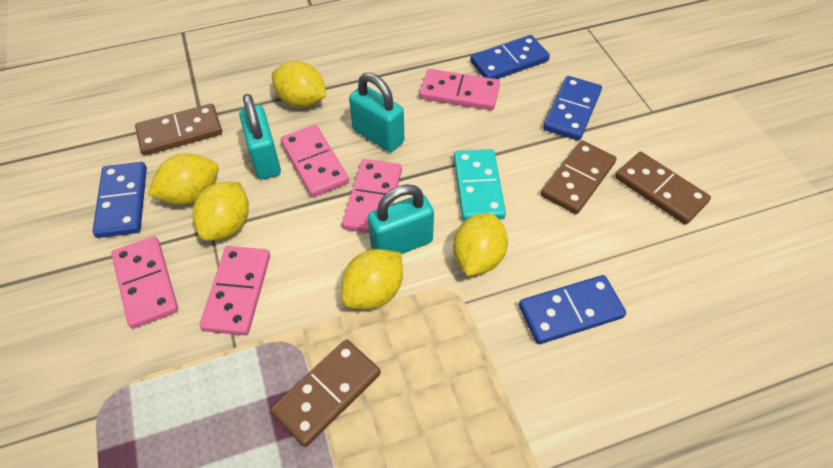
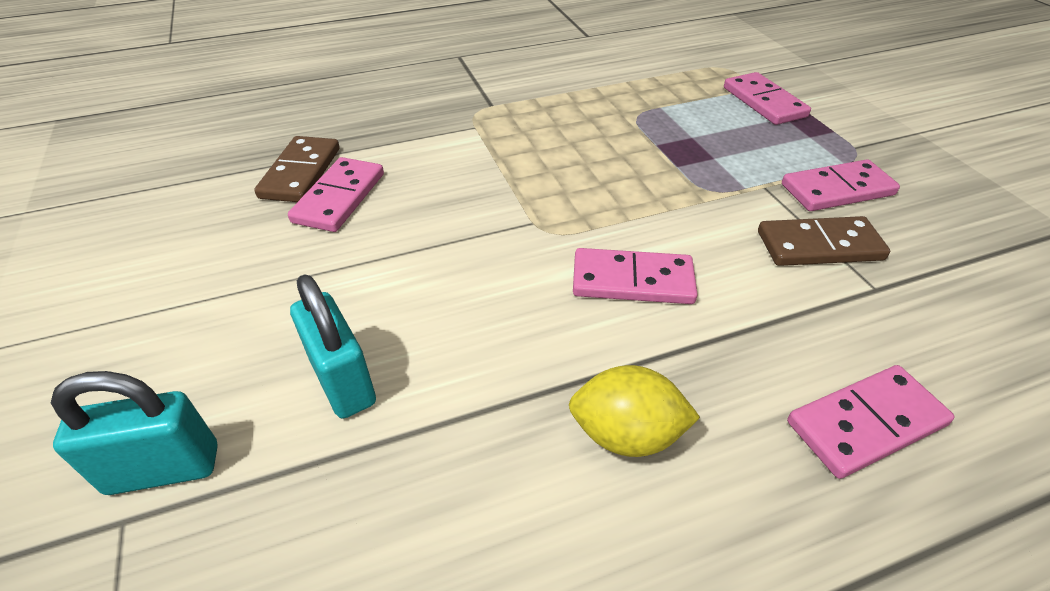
blue domino: [93,162,147,238] [470,35,550,79] [519,275,626,344] [543,76,602,141] = 4 -> none = 0
brown domino: [135,104,222,155] [271,339,381,447] [541,140,616,214] [615,152,711,225] = 4 -> [254,136,340,202] [758,216,890,266] = 2
turquoise domino: [454,149,506,221] = 1 -> none = 0
turquoise padlock: [239,94,281,180] [349,73,404,152] [368,184,434,254] = 3 -> [51,371,218,495] [290,274,376,419] = 2
yellow lemon: [148,153,218,205] [192,182,249,241] [272,61,327,107] [341,249,403,310] [453,213,508,276] = 5 -> [569,365,700,457] = 1

